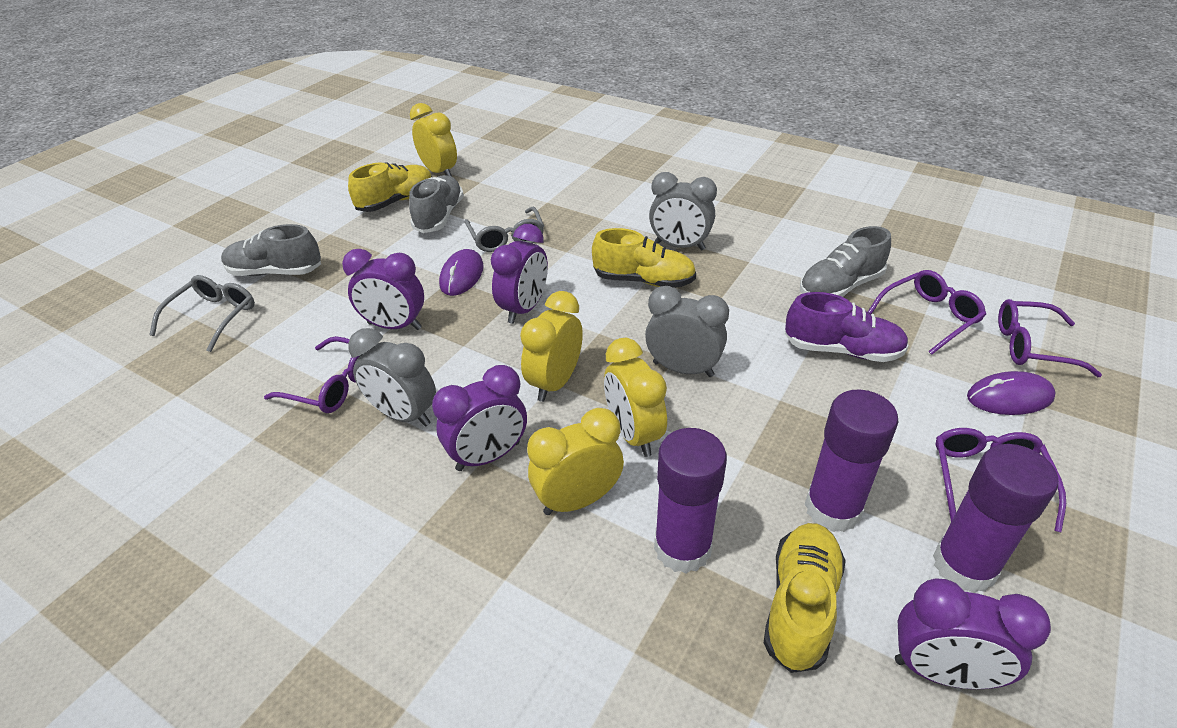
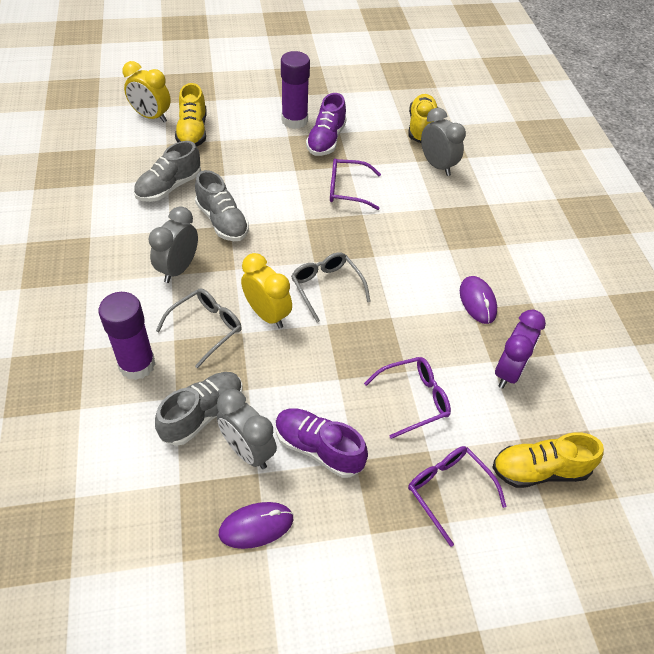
purple clock: [342,249,424,330] [432,365,527,471] [491,224,548,324] [895,579,1051,689] = 4 -> [495,310,546,388] = 1
purple glasses: [264,336,361,413] [868,270,986,355] [936,428,1066,533] [998,299,1102,377] = 4 -> [330,158,381,210] [364,357,451,439] [408,446,507,547] = 3
purple glue stick: [654,428,727,573] [805,390,898,532] [933,444,1058,593] = 3 -> [98,292,155,380] [281,51,310,129] = 2
purple shoe: [785,292,909,362] = 1 -> [275,408,368,478] [306,93,347,156] = 2
yellow clock: [410,103,457,177] [520,291,583,402] [527,408,624,515] [604,338,667,457] = 4 -> [122,61,171,122] [241,253,292,329] = 2

